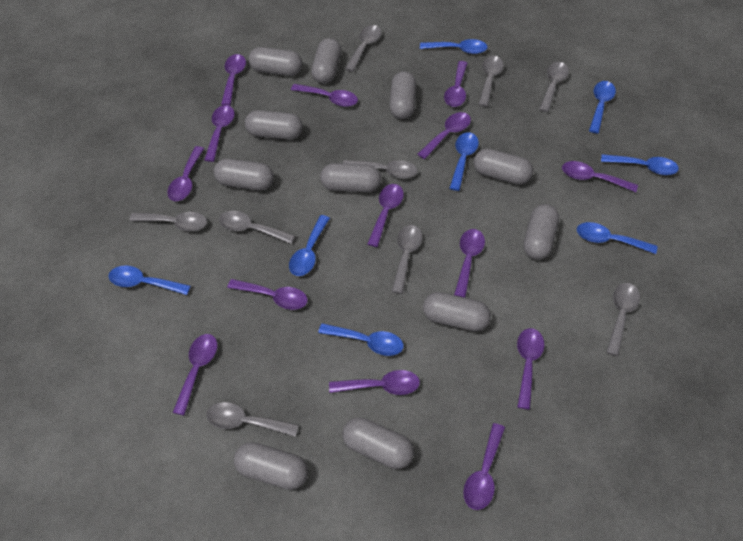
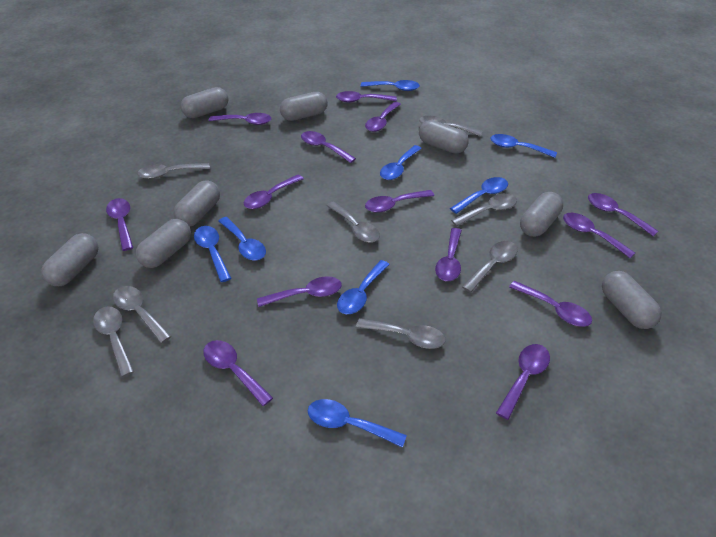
grey capsule: [213,159,274,190] [234,442,308,490] [245,110,303,140] [248,47,303,76] [311,38,342,84] [320,163,381,192] [343,417,414,469] [389,71,416,119] [423,292,491,331] [473,149,533,185] [523,204,559,260] = 11 -> [41,233,99,286] [136,219,191,268] [173,180,220,227] [181,87,228,118] [280,92,328,121] [419,120,469,154] [520,192,563,237] [602,271,662,329] = 8
grey spoon: [129,212,207,231] [206,402,299,437] [219,211,295,244] [343,160,418,179] [345,25,381,72] [391,225,422,294] [478,56,504,107] [539,62,569,112] [606,283,640,356] = 9 -> [93,306,134,377] [113,286,172,343] [137,163,210,179] [326,201,380,243] [356,318,446,349] [419,116,482,136] [451,193,517,226] [462,241,518,293] = 8

